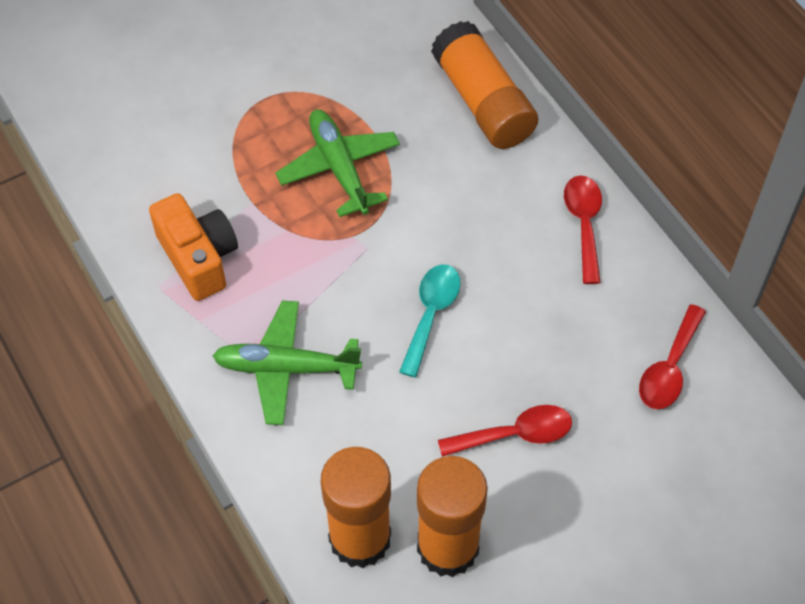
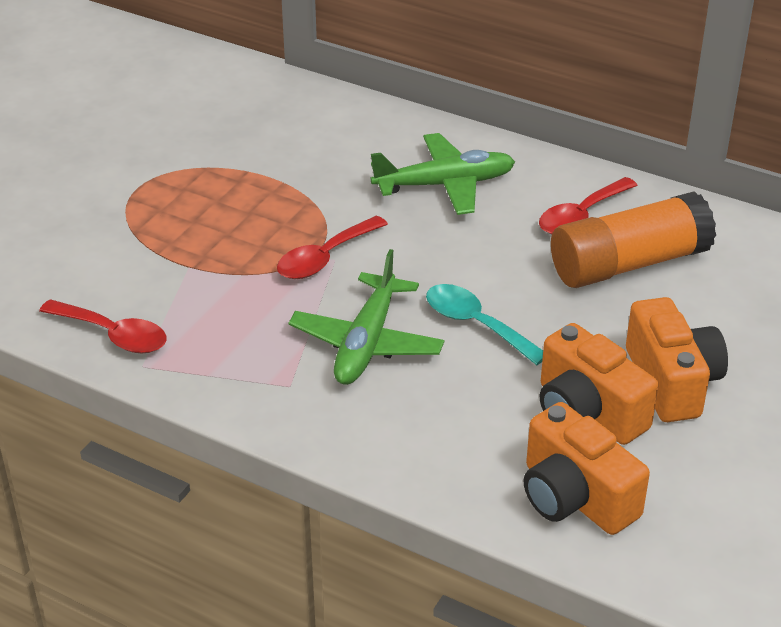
orange camera: [149,193,238,301] = 1 -> [524,402,650,535] [540,323,659,445] [626,297,728,422] = 3
orange glue stick: [321,447,391,568] [417,456,488,577] [431,21,538,149] = 3 -> [551,191,716,288] = 1

